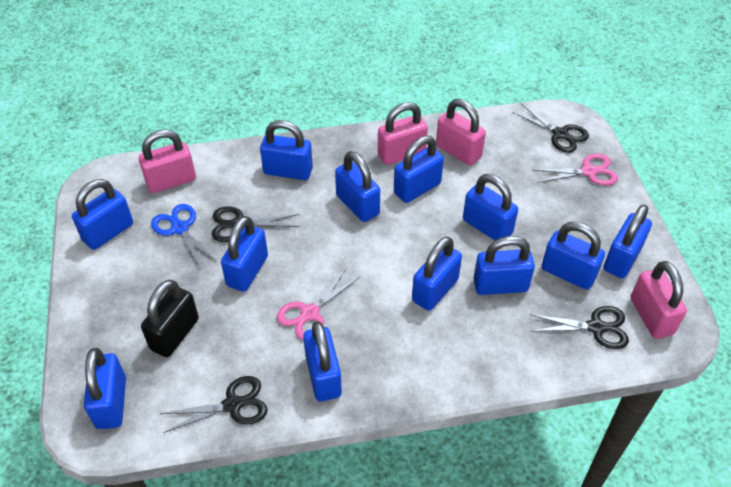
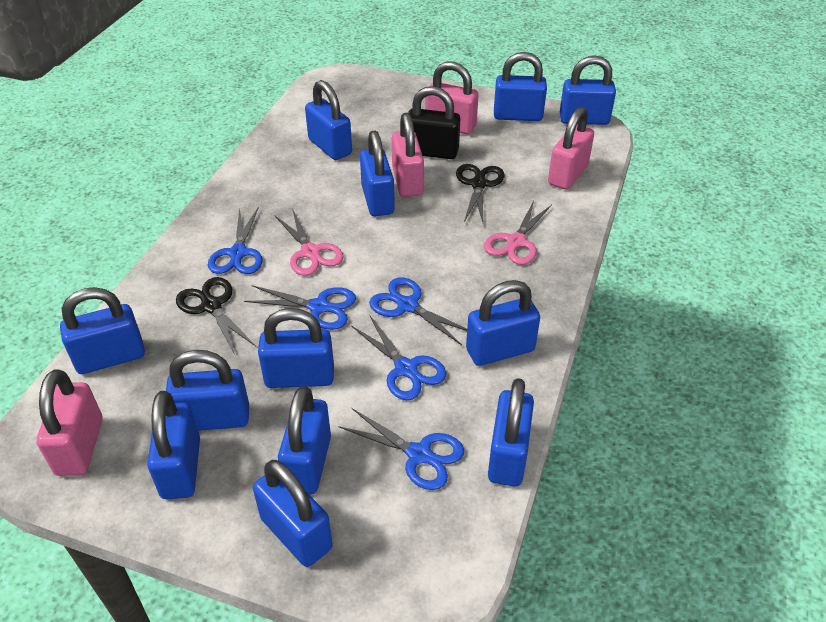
black scissors: [160,376,268,433] [212,206,299,242] [512,104,589,153] [530,306,629,349] = 4 -> [176,277,256,354] [456,164,504,222] = 2
blue scissors: [151,204,217,269] = 1 -> [208,207,263,274] [244,285,356,330] [338,408,464,490] [351,316,446,400] [369,278,467,345] = 5

